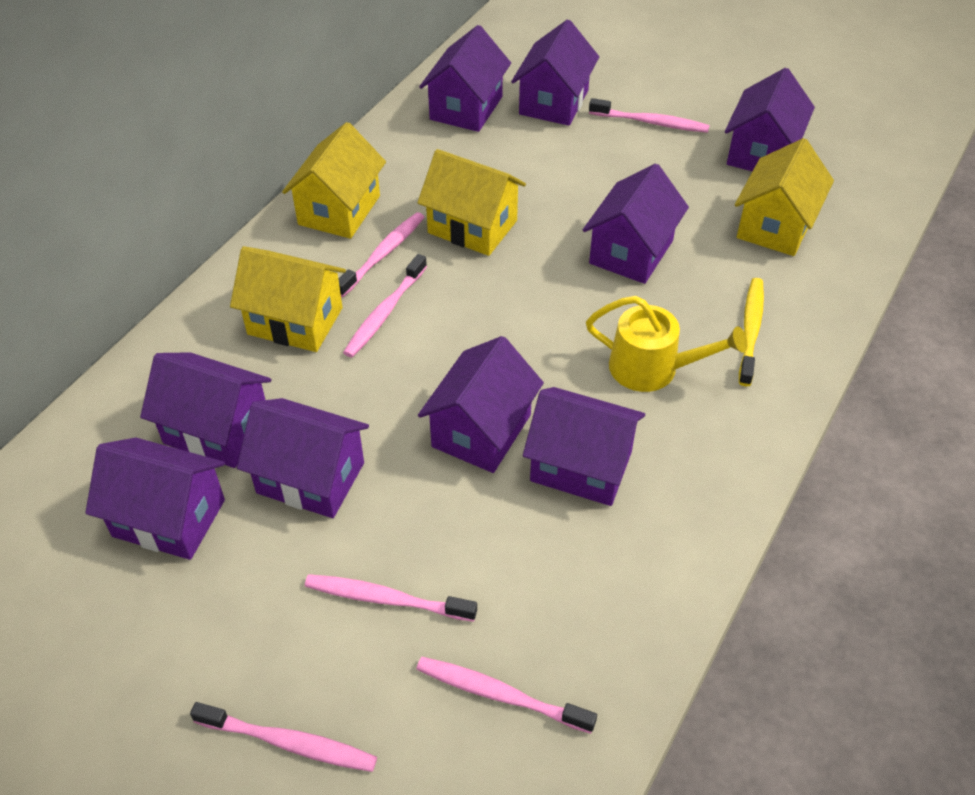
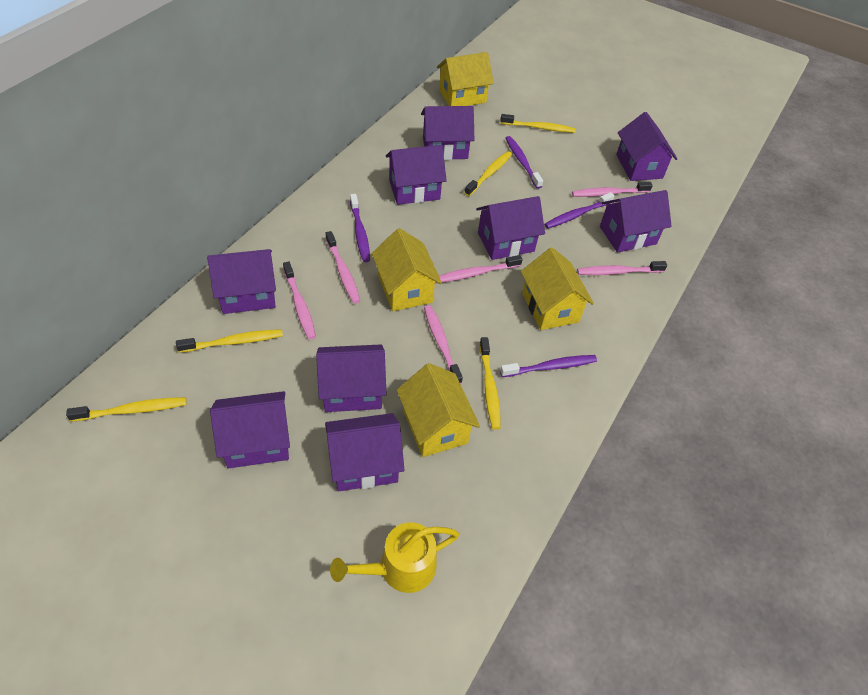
purple toothbrush: none = 0 -> [350,194,370,262] [500,355,597,377] [506,136,543,189] [544,192,615,229] = 4
yellow toothbrush: [739,278,764,386] = 1 -> [66,397,187,422] [176,329,283,353] [464,151,512,196] [479,337,501,430] [500,114,576,133] = 5

